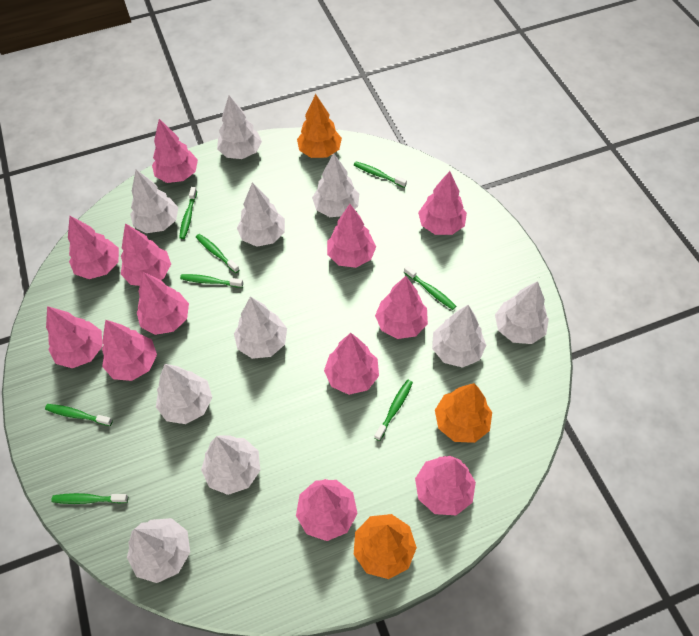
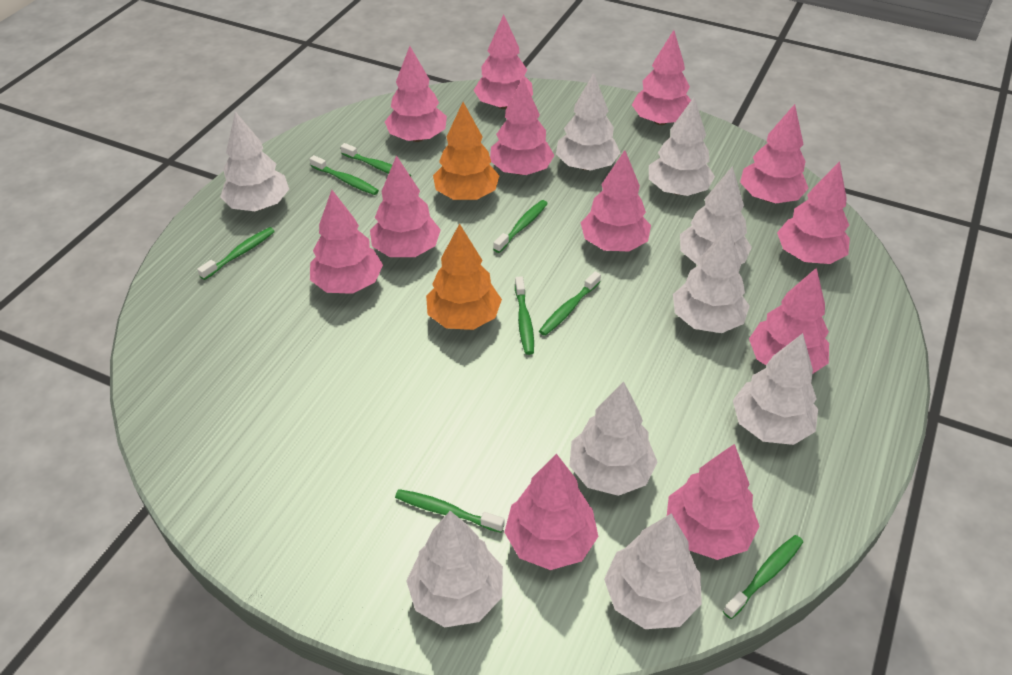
orange tree: [297,94,342,158] [354,514,417,579] [435,383,492,443] = 3 -> [426,223,502,330] [433,102,500,200] = 2
white tree: [127,518,190,583] [130,170,178,233] [156,364,212,424] [201,435,260,495] [217,95,262,159] [234,297,287,359] [237,182,285,247] [312,153,359,217] [432,305,486,368] [495,281,549,344] = 10 -> [220,112,289,211] [406,511,503,628] [556,73,620,171] [569,382,657,496] [604,514,702,629] [649,97,715,196] [673,226,750,333] [680,166,752,265] [733,333,818,445] = 9

